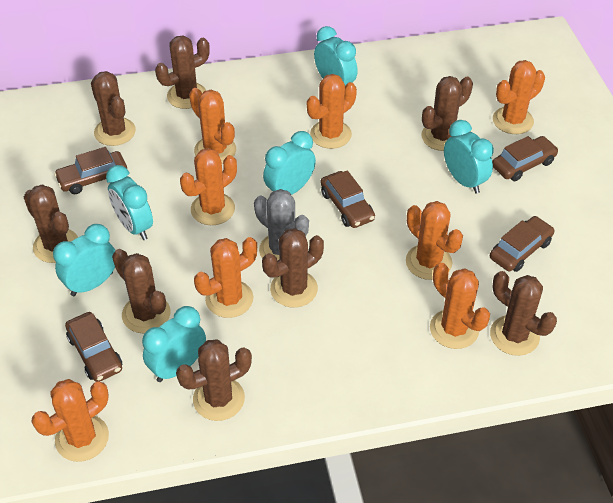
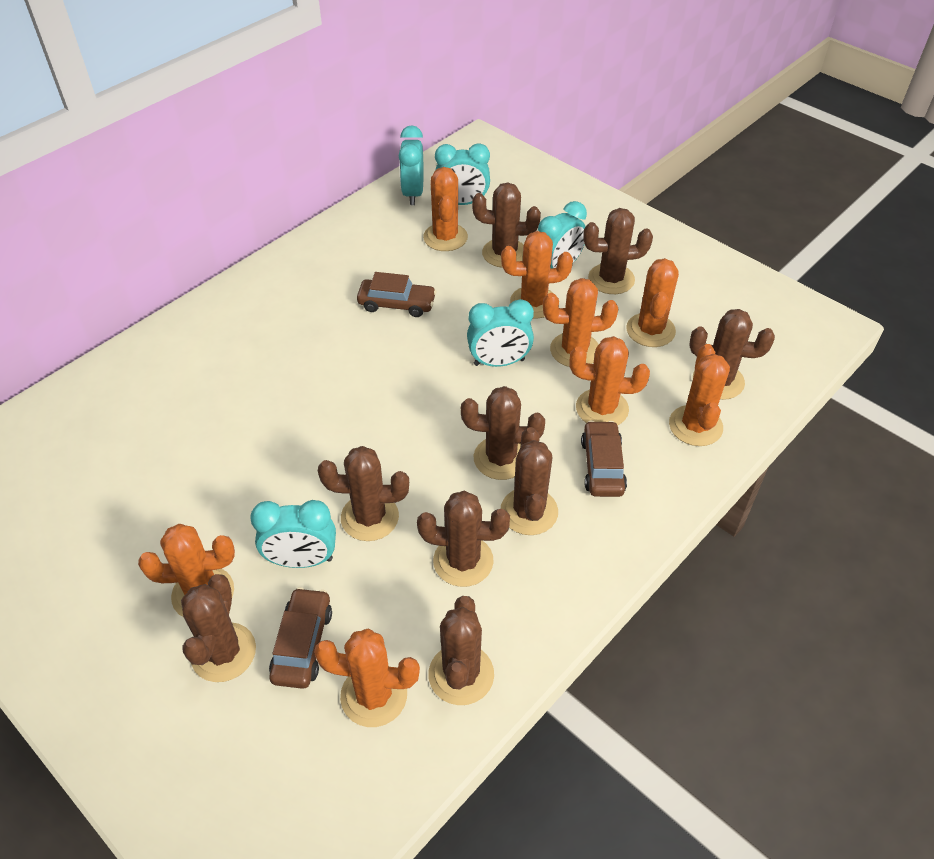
brown cactus: [24,184,78,263] [91,71,136,146] [112,249,170,333] [155,35,210,109] [176,339,252,421] [262,228,324,308] [421,76,473,151] [490,271,557,356] = 8 -> [181,574,256,682] [318,446,409,541] [417,491,510,587] [428,596,494,705] [461,386,545,480] [472,183,541,268] [501,427,558,535] [583,208,653,294] [689,309,775,400] = 9
brown car: [54,147,127,194] [65,312,122,382] [320,170,375,228] [490,216,555,272] [492,136,559,181] = 5 -> [269,587,332,689] [357,272,437,317] [581,420,627,497] = 3
grey cactus: [254,189,309,260] = 1 -> none = 0
turquoise clock: [53,224,115,296] [106,165,153,240] [142,306,206,382] [263,131,316,195] [314,26,358,86] [444,120,494,194] = 6 -> [250,500,336,568] [398,125,423,205] [435,143,490,205] [467,299,534,367] [538,201,587,269] = 5

